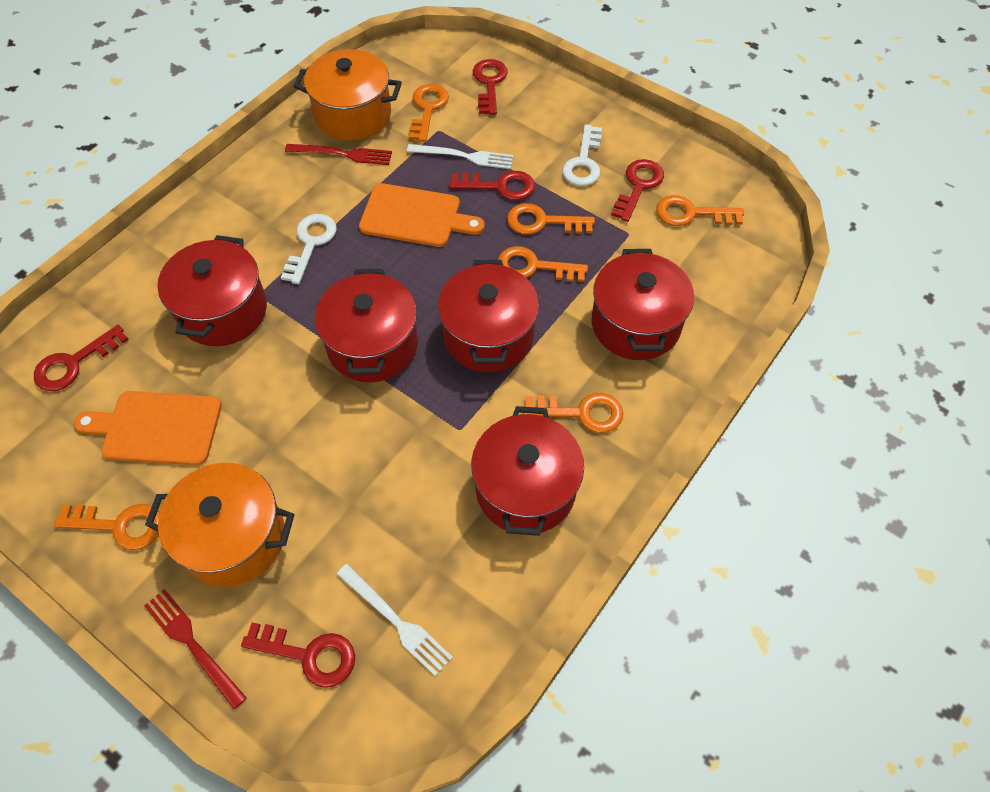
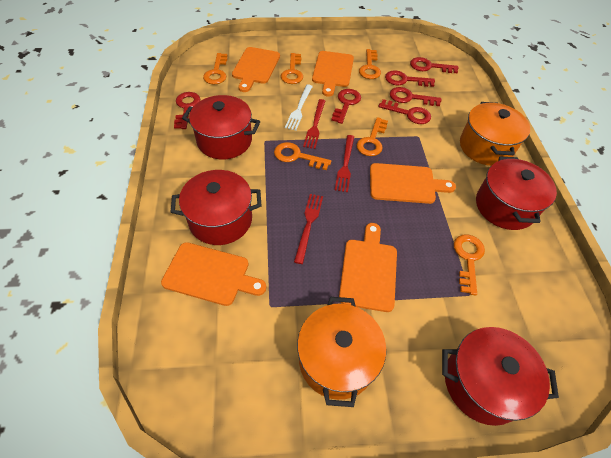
orange cutting board: [74,391,222,466] [359,183,485,247] = 2 -> [161,242,266,306] [232,47,280,92] [312,51,354,97] [339,223,397,312] [370,163,456,204] = 5
red fork: [144,589,247,709] [285,144,392,165] = 2 -> [294,194,323,264] [303,99,325,149] [335,135,354,192] = 3
red key: [34,325,129,391] [241,622,355,688] [450,171,535,200] [473,59,508,115] [611,159,664,222] = 5 -> [174,92,200,129] [331,89,361,124] [378,99,431,124] [385,70,435,87] [390,87,441,106] [410,57,459,73] = 6
red pot: [157,235,267,346] [315,269,418,382] [438,260,539,372] [471,406,584,536] [591,249,694,360] = 5 -> [171,170,261,245] [182,95,260,159] [442,327,559,426] [476,157,557,230] = 4
white fork: [337,564,453,676] [407,144,514,169] = 2 -> [285,84,313,131] = 1
white key: [281,214,337,284] [562,125,602,186] = 2 -> none = 0

